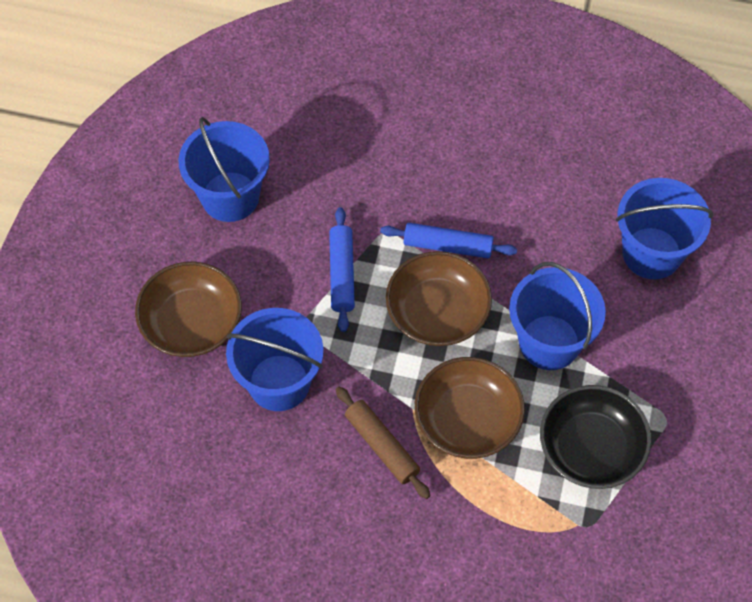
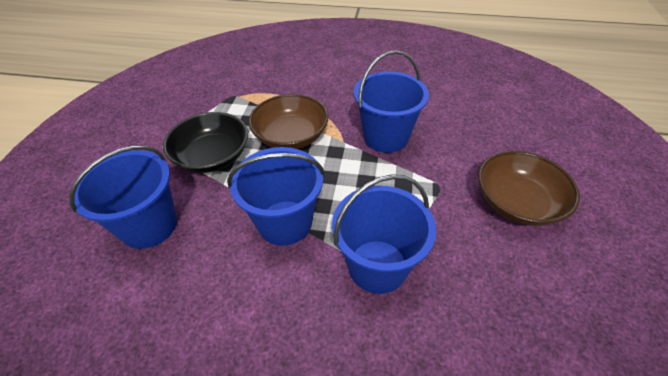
blue rolling pin: [329,207,355,332] [380,223,517,258] = 2 -> none = 0
brown bowl: [135,261,242,357] [386,251,492,346] [415,357,525,459] = 3 -> [249,94,328,149] [478,151,580,226] = 2
brown rolling pin: [336,386,431,499] = 1 -> none = 0

